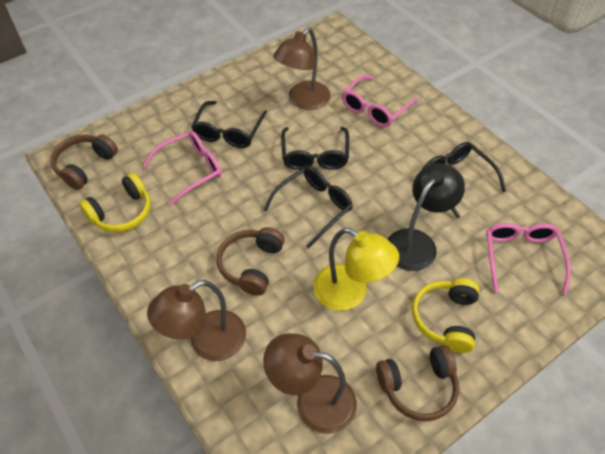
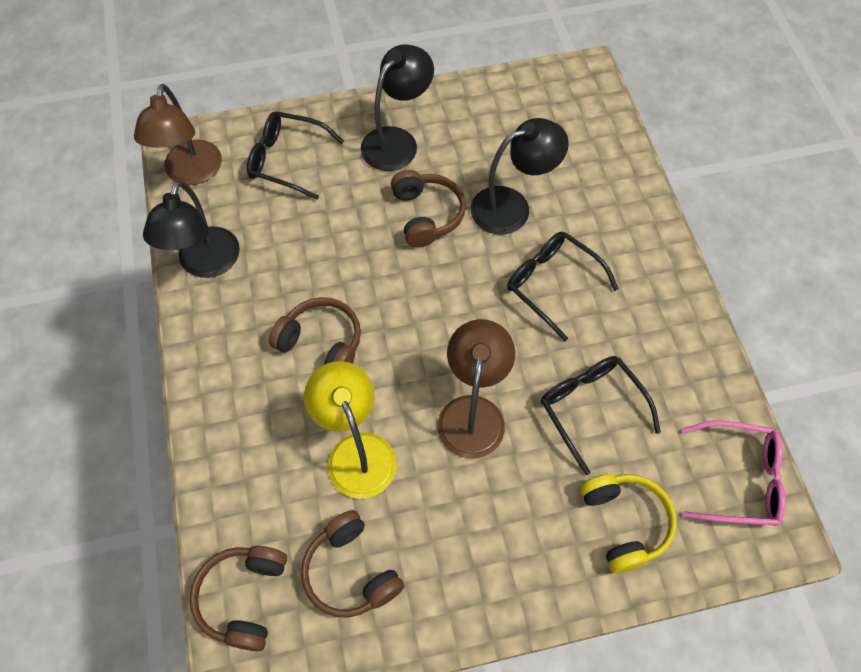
black glasses: [191,101,267,148] [263,166,353,248] [281,127,349,170] [422,142,506,219] = 4 -> [247,111,344,200] [507,232,619,341] [541,356,661,475] = 3
black lamp: [387,163,465,271] = 1 -> [143,180,240,278] [361,44,434,171] [471,118,569,235] = 3
brown headphones: [50,134,118,190] [217,227,285,296] [376,345,459,421] = 3 -> [190,546,287,651] [269,297,361,365] [301,510,404,618] [391,170,466,247] = 4
brown lamp: [147,280,246,361] [263,333,357,434] [273,28,330,110] = 3 -> [134,84,222,185] [438,319,515,459] = 2
pink glasses: [143,131,222,206] [342,75,418,127] [486,223,571,294] = 3 -> [682,420,786,526] = 1
yellow headphones: [79,173,151,232] [412,278,479,353] = 2 -> [580,474,677,573] = 1

